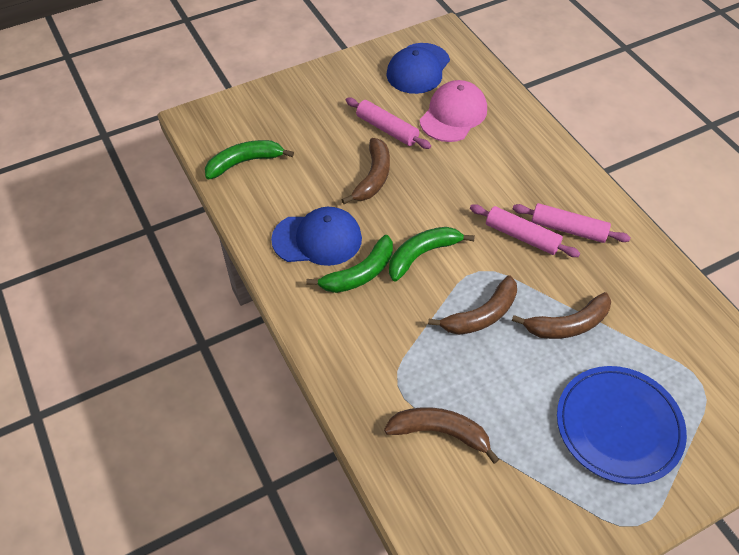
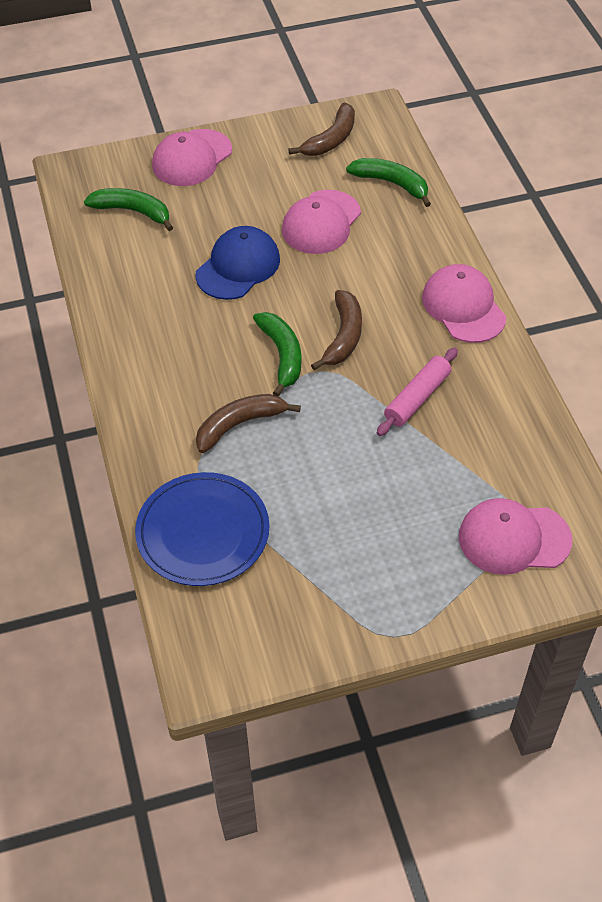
blue cap: [271,207,362,266] [386,43,450,94] = 2 -> [196,226,280,300] = 1
brown banana: [342,138,390,204] [384,407,499,464] [428,275,517,335] [512,292,611,339] = 4 -> [196,394,301,453] [288,103,355,156] [311,290,362,370] = 3
pink cap: [420,80,487,142] = 1 -> [152,129,232,186] [282,190,361,254] [422,264,506,343] [459,498,572,575] = 4
pink rolling pin: [346,98,431,149] [470,204,580,257] [513,203,631,243] = 3 -> [377,348,458,436] = 1

